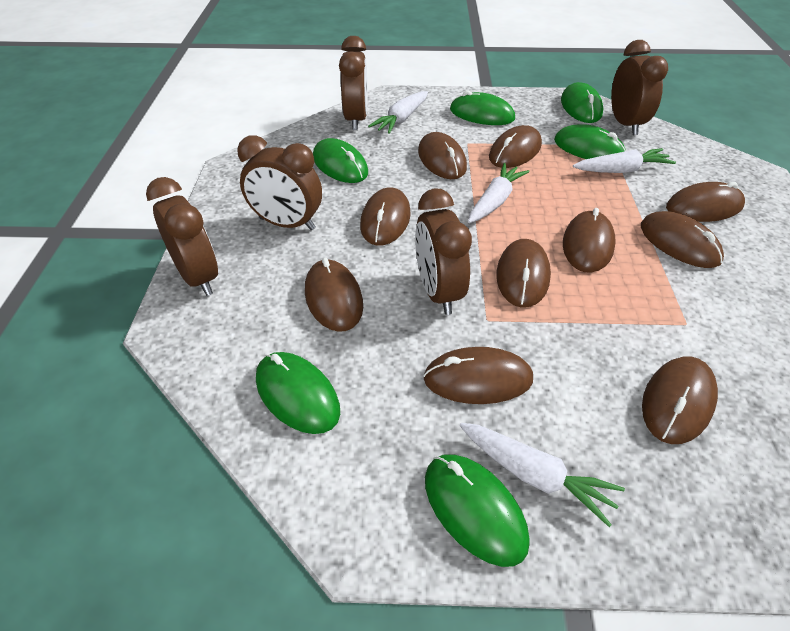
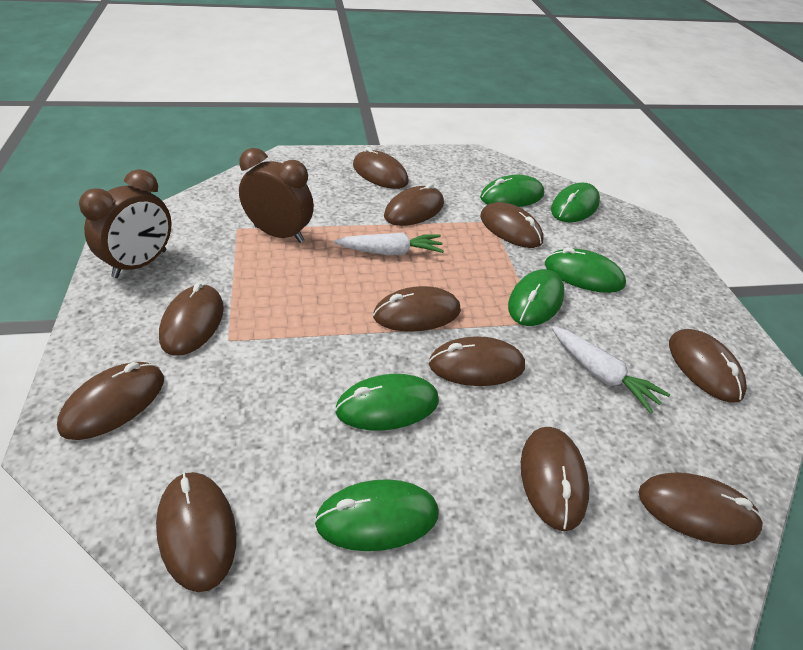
brown clock: [146,177,218,296] [237,135,322,230] [339,36,367,130] [415,188,472,315] [611,40,668,135] = 5 -> [79,169,171,278] [239,148,314,243] = 2
brown mouse: [305,258,363,332] [360,187,411,246] [418,132,467,179] [423,347,533,404] [489,125,542,168] [496,239,551,308] [563,208,616,273] [641,211,724,268] [642,356,718,444] [666,182,745,222] = 10 -> [57,362,164,440] [156,472,236,592] [159,283,224,356] [353,147,409,189] [373,286,461,332] [384,183,444,226] [429,336,525,386] [480,202,544,248] [521,427,589,531] [638,472,764,545] [669,329,747,402] = 11
white carrot: [368,91,428,134] [460,423,625,527] [468,163,530,223] [573,148,676,173] = 4 -> [334,233,444,255] [552,326,670,414] = 2

